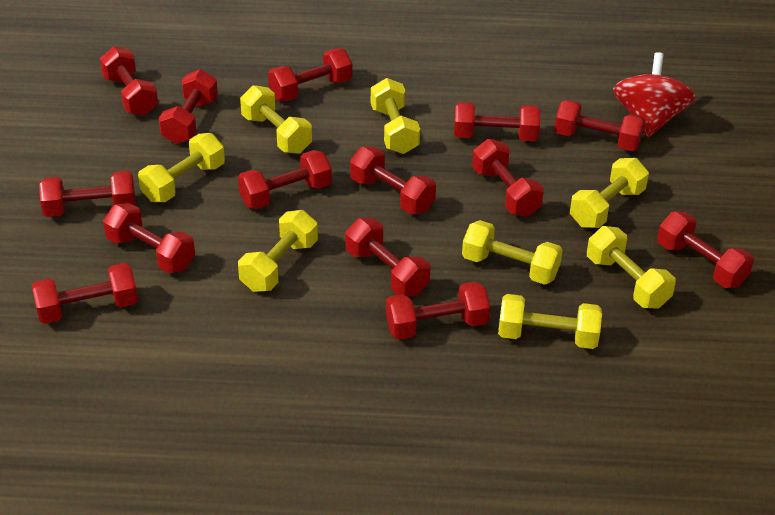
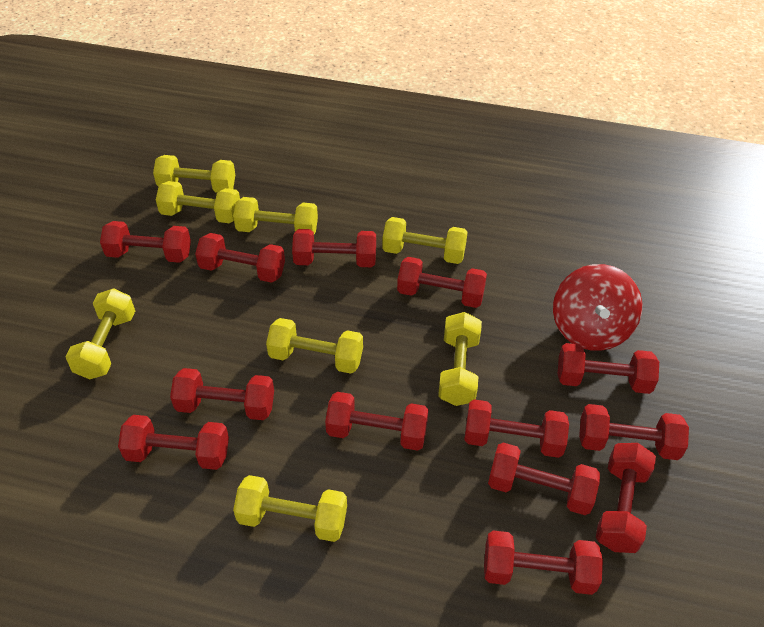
red dumbbell: [32,263,138,324] [39,171,136,217] [100,47,158,116] [103,203,195,273] [159,69,218,144] [238,150,332,209] [268,49,352,101] [345,218,430,296] [350,147,436,214] [386,282,490,340] [454,102,540,141] [472,139,544,217] [554,100,645,151] [657,211,754,288] = 14 -> [100,221,191,263] [118,415,229,470] [170,368,274,420] [195,233,285,283] [292,229,376,267] [325,392,428,451] [397,257,487,308] [464,399,569,458] [484,531,603,595] [488,443,600,515] [558,343,659,394] [579,404,689,460] [596,443,656,553] = 13

